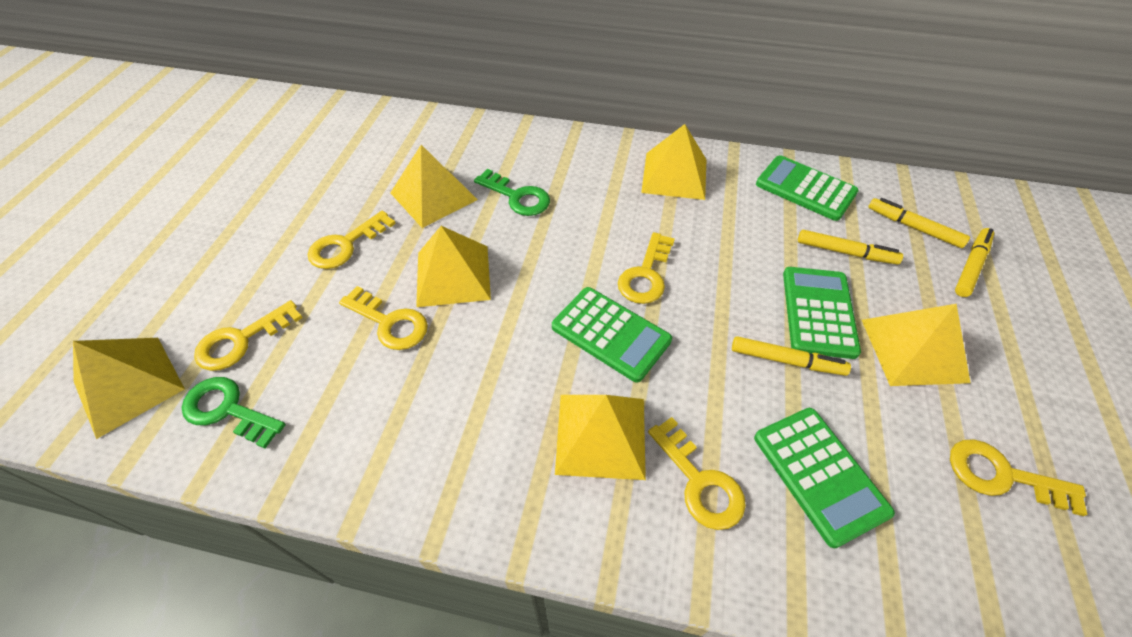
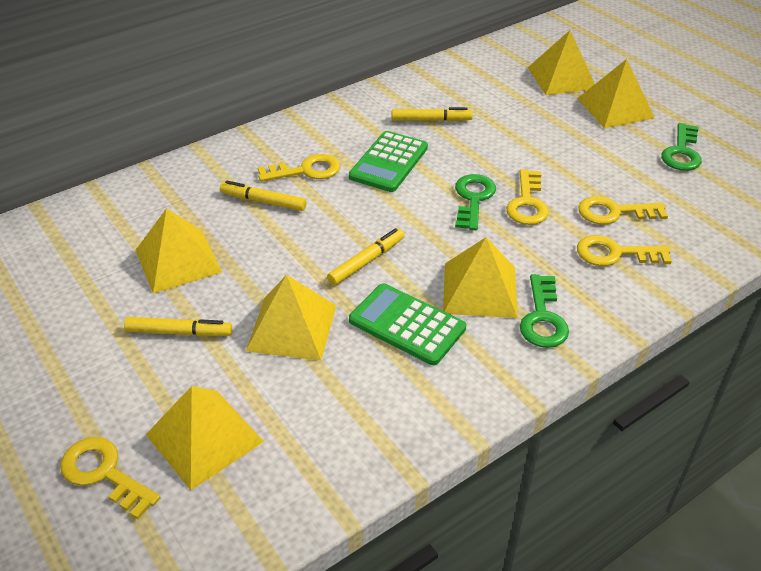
green calculator: [552,287,672,383] [754,408,895,548] [756,155,859,221] [783,267,861,359] = 4 -> [349,131,428,192] [349,283,466,365] = 2
green key: [182,377,286,448] [474,169,550,216] = 2 -> [455,174,496,230] [520,274,569,348] [661,123,702,171] = 3
yellow key: [194,300,303,371] [308,211,396,269] [339,286,428,350] [618,232,675,304] [648,417,746,530] [950,439,1088,516] = 6 -> [60,437,161,519] [258,154,340,182] [506,169,549,225] [577,235,672,266] [578,196,668,225] = 5

